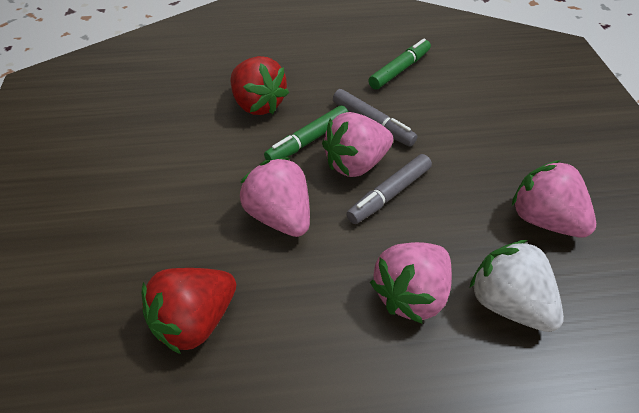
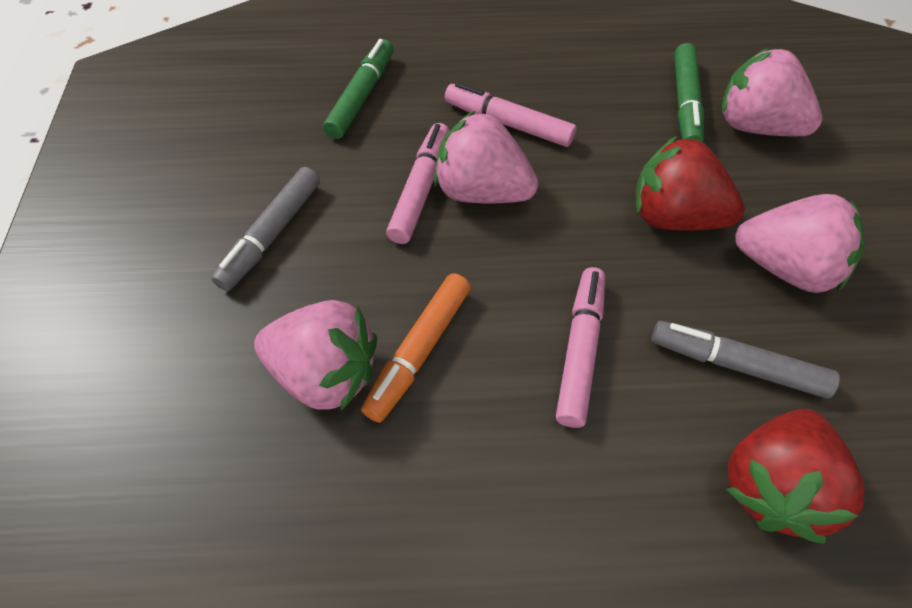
orange marker: none = 0 -> [361,273,471,423] = 1
pink marker: none = 0 -> [386,123,449,244] [444,82,576,147] [556,267,605,428] = 3
white strawberry: [470,240,564,332] = 1 -> none = 0

